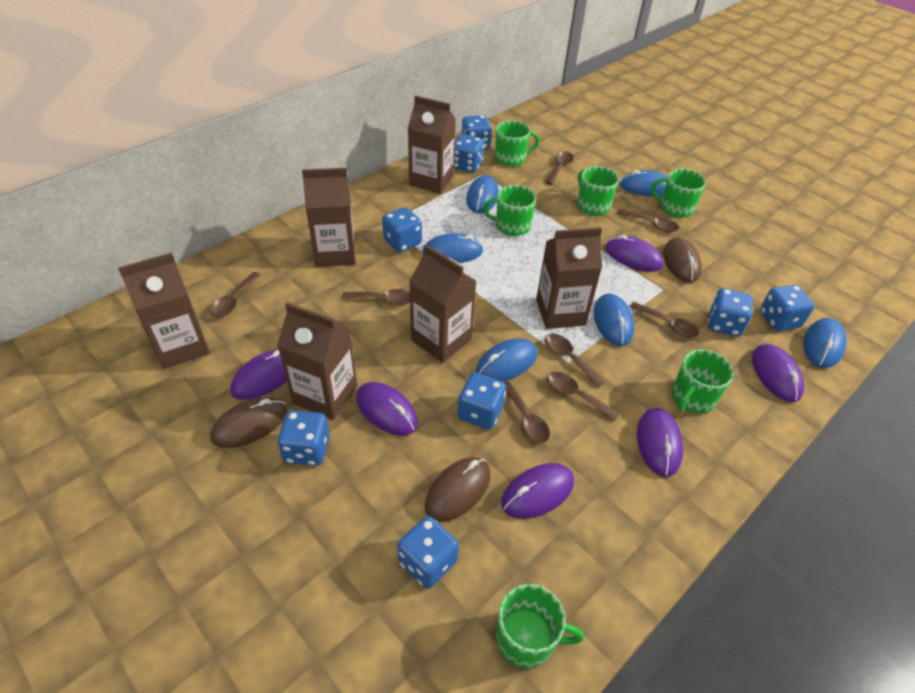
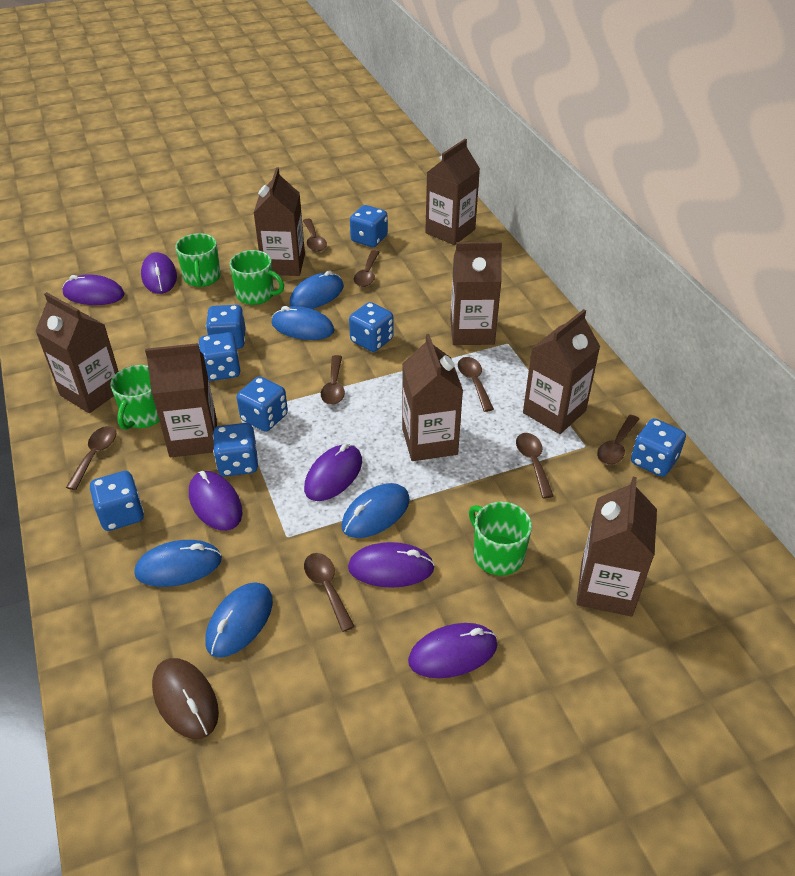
blue mouse: [422,233,483,263] [466,175,499,213] [476,338,537,382] [594,293,634,346] [620,170,668,197] [803,318,847,368] = 6 -> [134,540,222,587] [205,583,273,658] [272,306,335,340] [290,270,344,309] [341,483,410,538] = 5
brown carton: [118,252,210,369] [277,302,357,420] [302,168,356,267] [408,95,456,194] [409,245,476,363] [536,227,602,329] = 6 -> [35,292,119,413] [145,343,217,457] [254,167,305,276] [402,334,463,461] [425,139,480,245] [450,242,502,345] [523,309,600,434] [576,477,657,616] = 8
brown mouse: [210,397,288,448] [424,457,491,522] [663,238,702,283] = 3 -> [152,658,219,739] = 1
green mug: [483,185,536,236] [495,120,539,166] [496,584,584,668] [577,166,619,216] [651,169,706,218] [672,349,734,413] = 6 -> [110,365,160,430] [175,233,221,287] [230,250,284,305] [469,502,532,576] = 4

